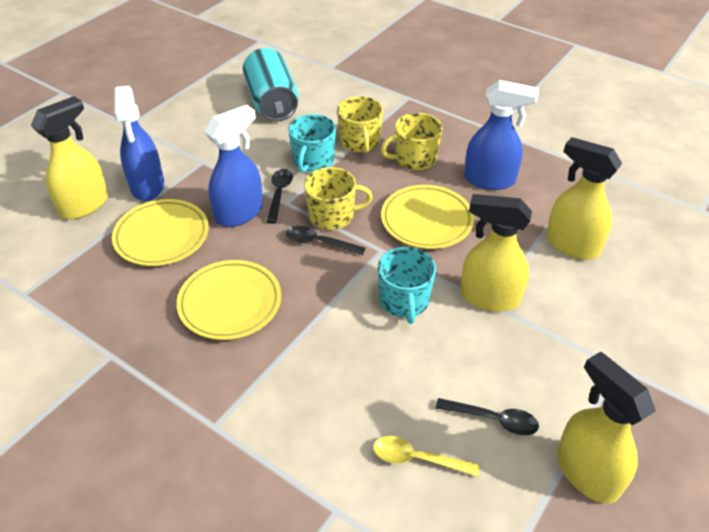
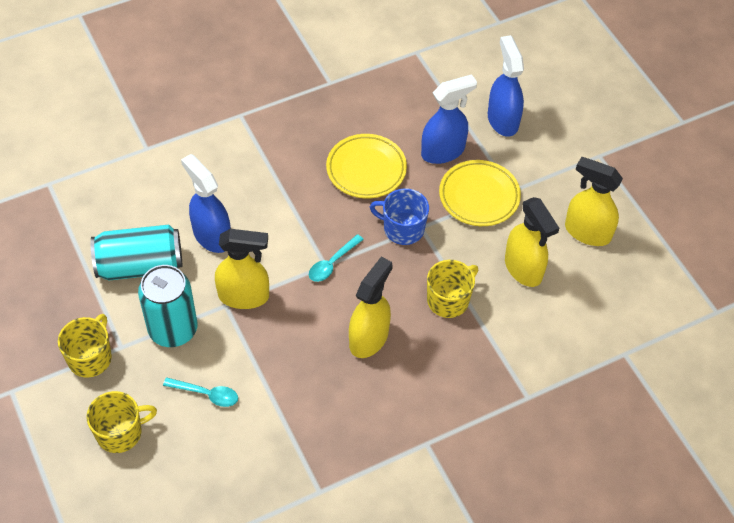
black spoon: [267,169,293,224] [286,226,366,255] [436,398,539,435] = 3 -> none = 0
blue mug: none = 0 -> [370,188,429,245] = 1
turquoise can: [243,48,299,121] = 1 -> [91,225,182,280] [138,265,198,347] = 2
turquoise mug: [288,114,336,173] [378,247,436,324] = 2 -> none = 0
turquoise spoon: none = 0 -> [163,377,238,407] [309,234,364,282] = 2
yellow plate: [112,199,209,266] [177,260,281,340] [381,185,474,249] = 3 -> [326,134,407,198] [439,160,521,226] = 2
yellow spoon: [373,436,479,477] = 1 -> none = 0

